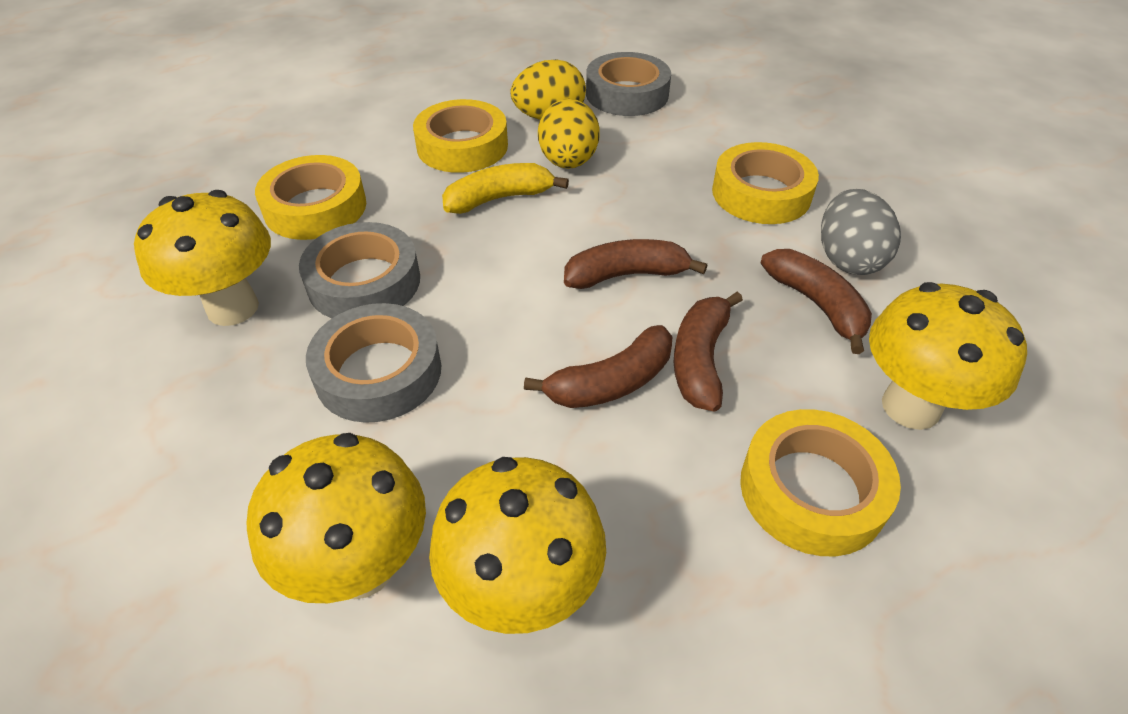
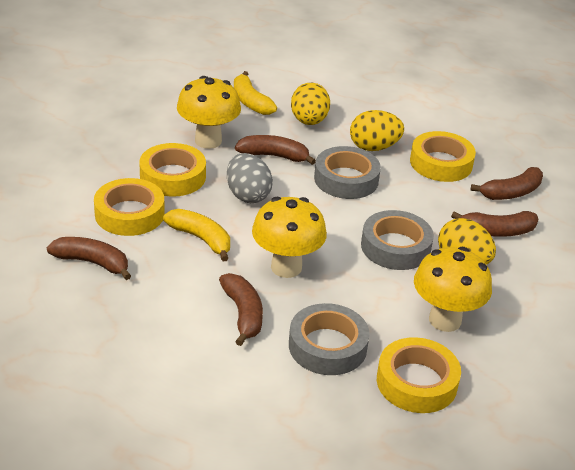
brown banana: [524,325,673,408] [564,239,707,289] [674,292,743,412] [760,249,872,354] = 4 -> [47,237,131,280] [219,273,263,346] [235,135,316,165] [451,211,538,237] [470,167,543,200] = 5
yellow banana: [442,163,569,214] = 1 -> [163,209,230,261] [234,71,277,115] = 2
yellow egg: [510,60,586,120] [538,99,600,169] = 2 -> [291,83,330,125] [350,110,404,151] [438,218,496,265] = 3
yellow mushroom: [134,190,271,326] [247,433,426,603] [429,457,606,634] [869,282,1027,430] = 4 -> [177,76,241,149] [252,197,327,278] [414,247,492,332] = 3

